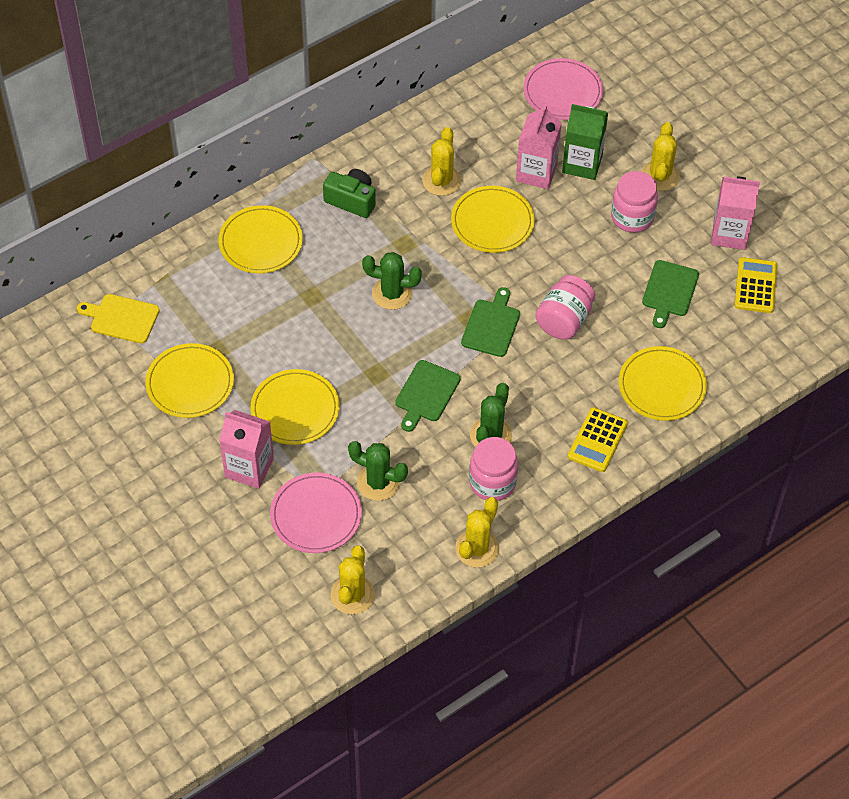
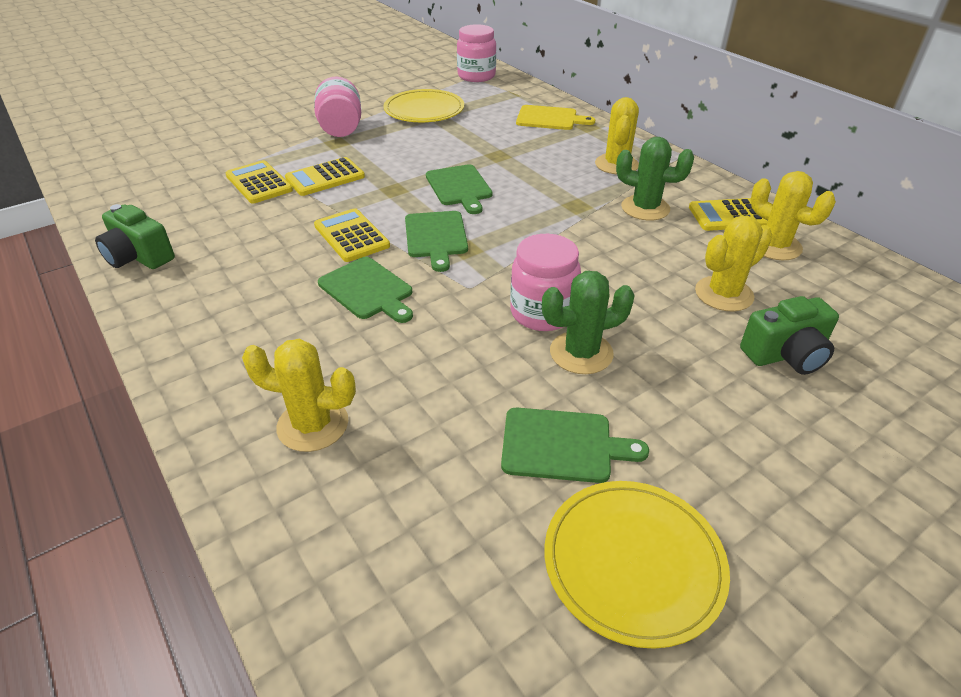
green cactus: [348,441,408,501] [362,252,422,310] [470,383,512,447] = 3 -> [542,271,635,374] [616,137,694,220] = 2
green camera: [323,169,376,218] = 1 -> [95,204,175,269] [740,296,839,375] = 2
green carton: [562,104,608,180] = 1 -> none = 0
green cutting board: [395,360,460,432] [461,287,520,357] [642,260,699,328] = 3 -> [318,257,413,323] [405,211,468,272] [426,164,492,214] [501,408,649,483] = 4
pink carton: [219,410,274,489] [516,104,562,189] [711,176,760,250] = 3 -> none = 0
pink plate: [270,472,362,553] [523,58,603,120] = 2 -> none = 0
yellow calculator: [568,407,628,472] [735,257,777,313] = 2 -> [226,160,293,204] [285,157,365,196] [314,208,390,262] [689,198,768,231] = 4
yellow plate: [145,343,234,418] [218,205,303,274] [251,369,339,445] [451,186,535,253] [619,346,707,421] = 5 -> [384,89,464,122] [544,481,730,649] = 2

